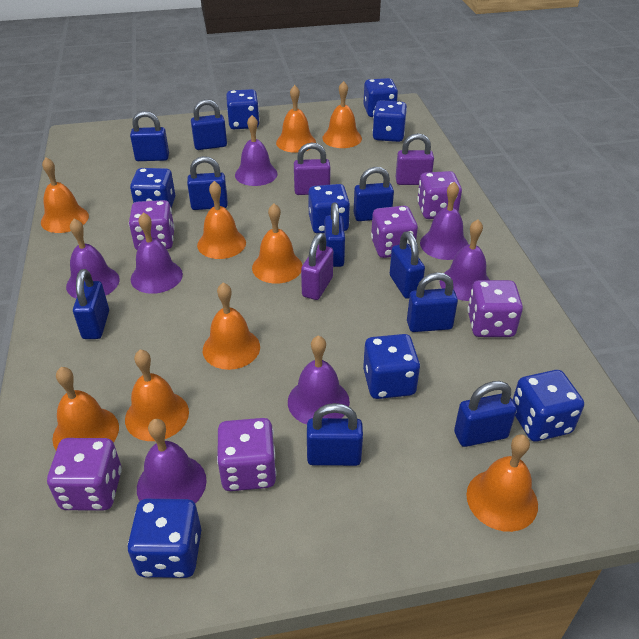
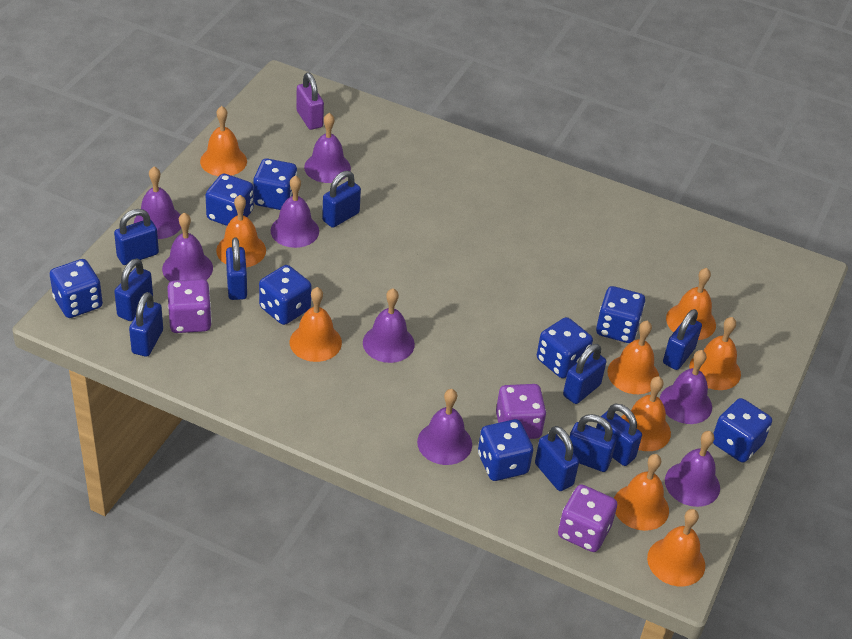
purple bell: [66,219,120,298] [131,212,183,294] [137,419,207,503] [235,115,278,186] [288,335,350,424] [420,182,469,260] [440,219,490,301] = 7 -> [134,167,181,239] [162,213,213,282] [271,175,319,248] [304,113,351,183] [363,288,415,363] [417,389,472,465] [660,350,712,424] [665,431,720,507] = 8
purple dice: [47,438,122,511] [129,200,175,250] [217,418,277,491] [371,206,418,258] [417,171,462,219] [467,280,523,337] = 6 -> [167,279,212,333] [496,384,546,439] [558,484,617,552] = 3
purple padlock: [294,142,330,195] [301,233,333,300] [396,133,434,185] = 3 -> [296,72,324,130] = 1

